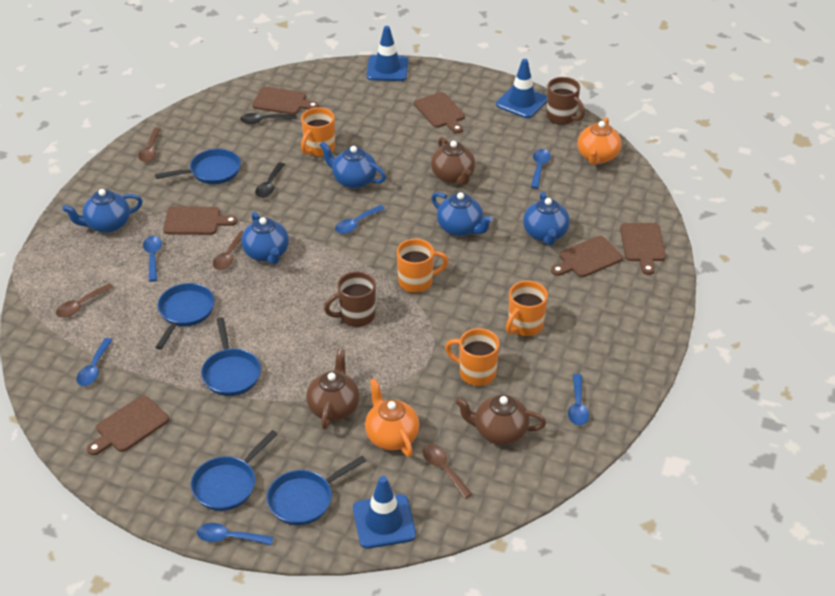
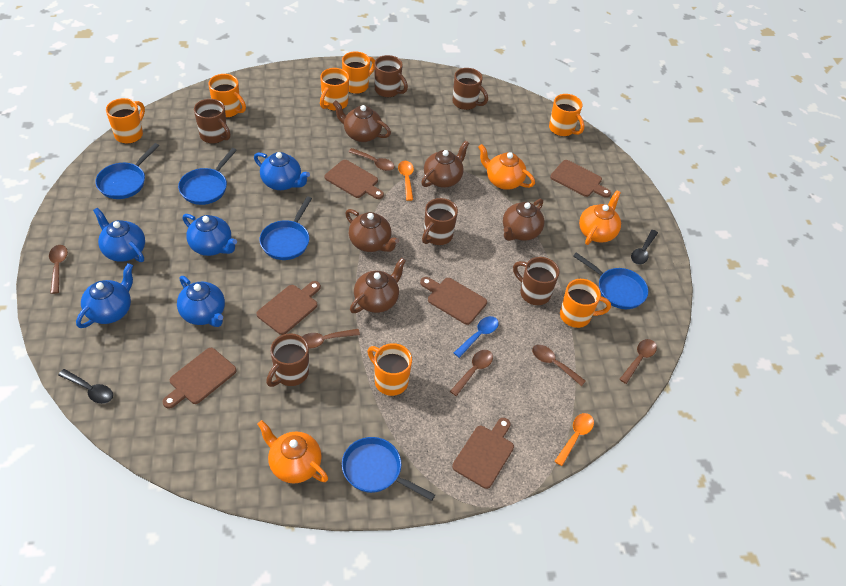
blue spoon: [76,338,113,386] [143,236,162,282] [197,523,274,545] [335,205,385,234] [531,149,551,189] [568,374,589,426] = 6 -> [454,316,499,358] = 1
blue traffic cone: [353,476,416,549] [367,26,408,81] [496,59,547,118] = 3 -> none = 0
brown mug: [324,271,376,327] [546,77,585,125] = 2 -> [194,99,230,144] [266,333,309,387] [374,55,408,97] [422,198,458,245] [452,68,488,110] [513,257,559,305] = 6
brown spoon: [56,283,114,318] [138,128,161,162] [213,231,244,270] [422,444,472,499] = 4 -> [49,245,68,294] [302,329,360,349] [348,148,395,171] [450,350,493,396] [532,345,586,386] [619,339,657,384] = 6
brown teapot: [306,349,360,430] [431,137,475,185] [455,395,546,445] = 3 -> [332,100,391,142] [345,209,399,252] [350,258,406,313] [421,141,469,188] [503,199,544,241] = 5
orange mug: [301,107,335,157] [397,239,449,293] [445,328,499,386] [506,281,548,336] = 4 -> [106,98,145,144] [208,74,246,118] [320,68,349,111] [342,51,375,94] [367,343,412,396] [549,94,584,136] [560,279,611,328] = 7
orange spoon: none = 0 -> [398,161,414,201] [554,413,594,466] = 2
orange teapot: [365,378,419,457] [577,117,621,165] = 2 -> [257,420,328,483] [478,144,535,190] [579,190,621,245] = 3

